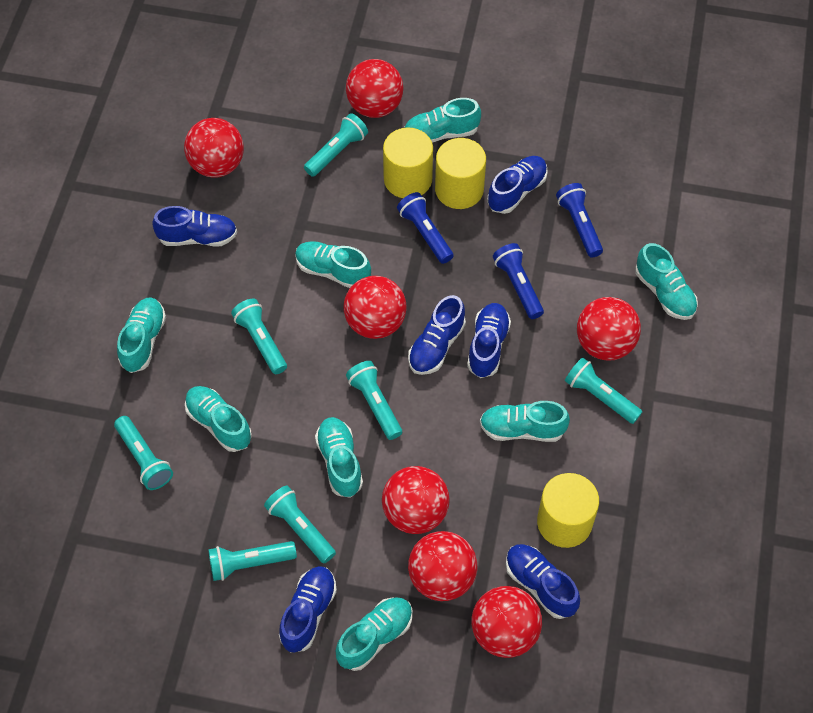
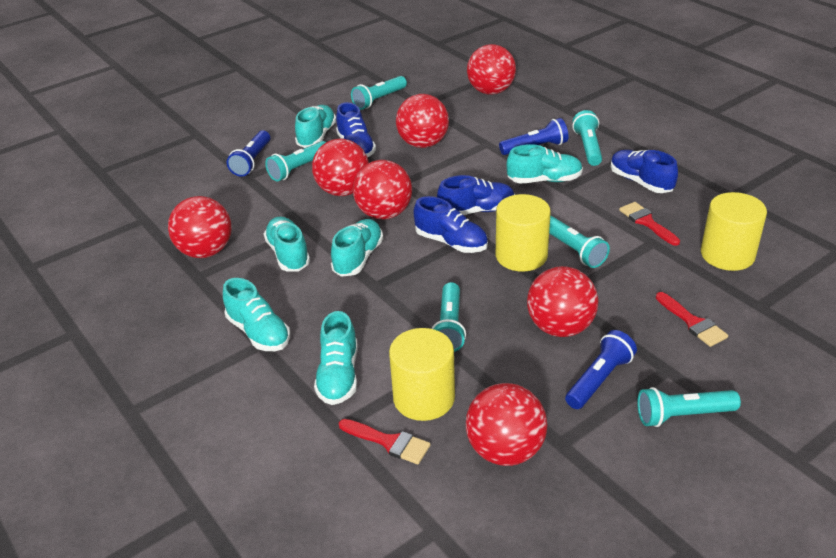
blue shoe: [152,206,237,246] [279,566,337,653] [408,295,466,375] [467,303,511,378] [487,156,548,214] [506,544,580,619] = 6 -> [336,102,376,157] [413,196,488,253] [437,175,515,215] [611,150,678,193] = 4
red brush: none = 0 -> [339,419,431,464] [619,202,680,246] [656,292,728,347] = 3
turquoise flashlight: [114,416,173,490] [208,541,297,581] [231,299,287,374] [264,486,336,563] [304,113,368,177] [346,361,402,440] [565,357,642,424] = 7 -> [265,141,326,182] [351,76,407,110] [431,282,466,352] [549,216,610,268] [572,110,602,166] [637,387,741,427] = 6
turquoise shoe: [117,298,166,373] [185,386,252,452] [295,241,371,288] [315,417,363,498] [336,597,412,671] [404,98,481,143] [480,401,570,442] [635,243,698,320] = 8 -> [223,278,290,351] [264,217,310,271] [295,105,336,148] [314,311,358,405] [331,219,383,277] [507,144,583,183] = 6

